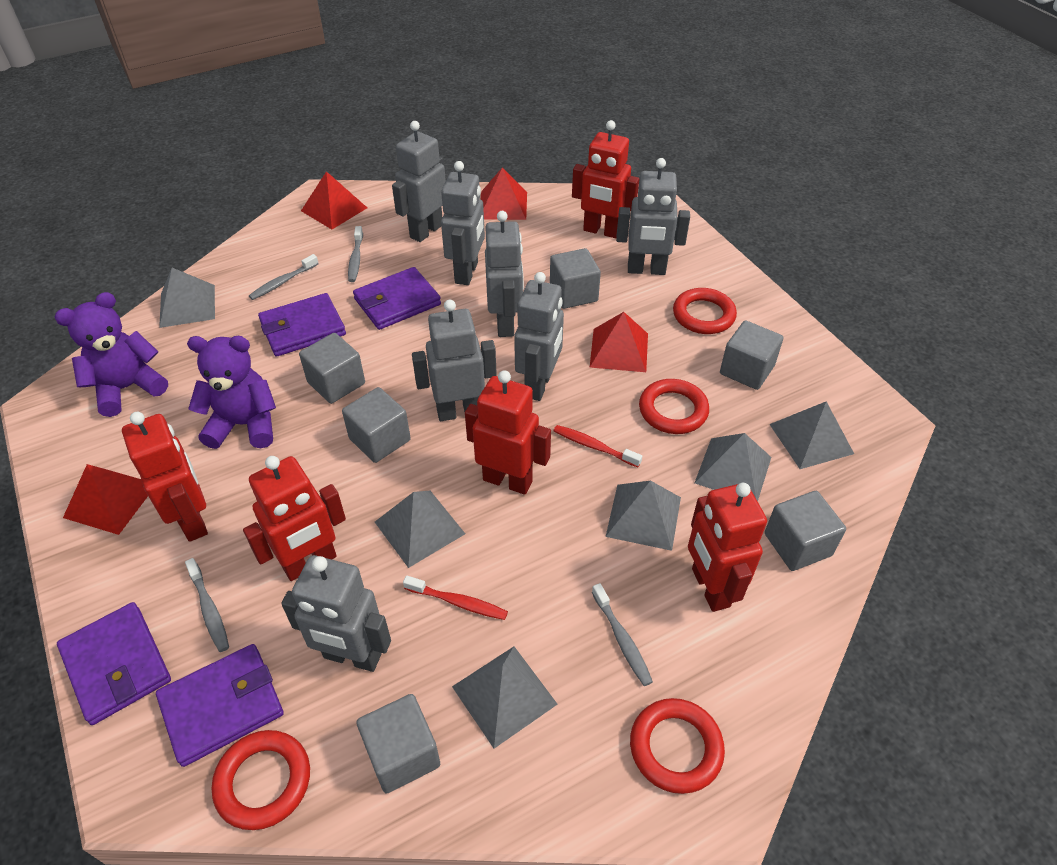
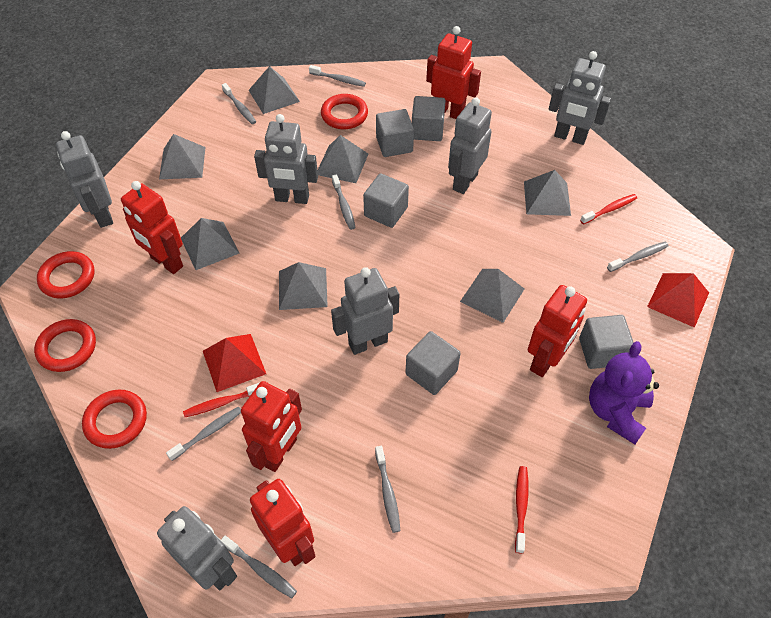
grey cube: [299,333,365,404] [342,387,411,463] [356,694,440,793] [550,248,601,309] [720,320,783,390] [765,491,846,571] = 6 -> [363,173,409,228] [376,109,414,157] [405,331,461,395] [412,96,446,141] [579,315,634,369] = 5
grey pyramid: [159,268,215,328] [375,491,465,568] [452,646,558,748] [606,481,681,551] [695,433,771,501] [770,401,854,469] = 6 -> [159,134,206,179] [181,218,240,270] [249,66,300,114] [279,262,328,310] [317,135,368,183] [460,269,524,323] [524,170,571,216] = 7
grey robot: [281,555,391,672] [392,121,446,242] [412,300,497,421] [441,161,485,285] [485,211,524,337] [514,272,564,401] [616,158,690,275] = 7 -> [56,131,113,228] [157,506,237,590] [254,114,318,204] [331,267,399,355] [448,97,492,194] [549,51,611,145] = 6
grey toothbrush: [185,558,229,652] [249,254,319,300] [348,226,363,282] [592,583,653,686] = 4 -> [166,406,241,461] [221,536,297,599] [222,83,256,124] [309,65,366,87] [332,174,356,230] [375,446,400,533] [607,242,669,272] = 7
purple teddy bear: [54,292,168,417] [187,336,276,449] = 2 -> [589,341,659,444] = 1
purple wallet: [57,602,171,725] [156,644,284,767] [258,293,346,357] [353,267,441,330] = 4 -> none = 0
red pyramid: [63,464,148,535] [301,171,367,229] [480,168,527,220] [590,312,648,372] = 4 -> [203,334,266,392] [647,273,709,328] = 2
red toothbrush: [403,576,508,620] [554,425,642,467] = 2 -> [183,383,259,417] [515,466,529,554] [580,194,637,225] = 3

